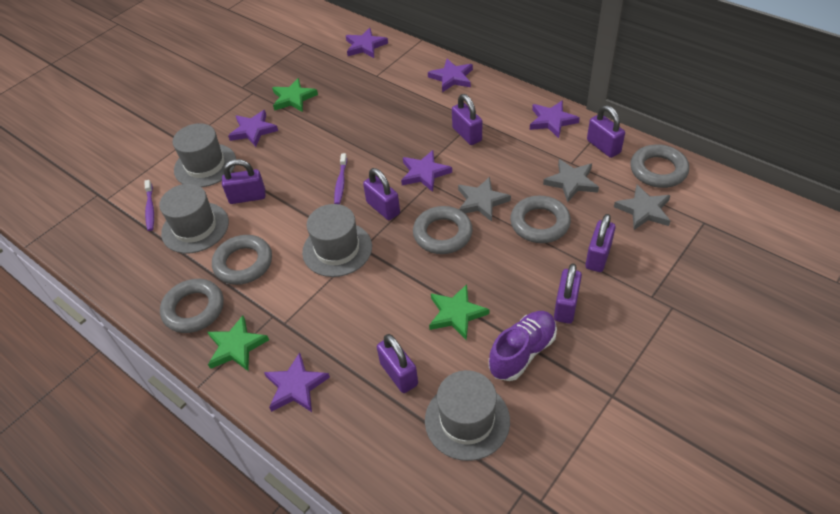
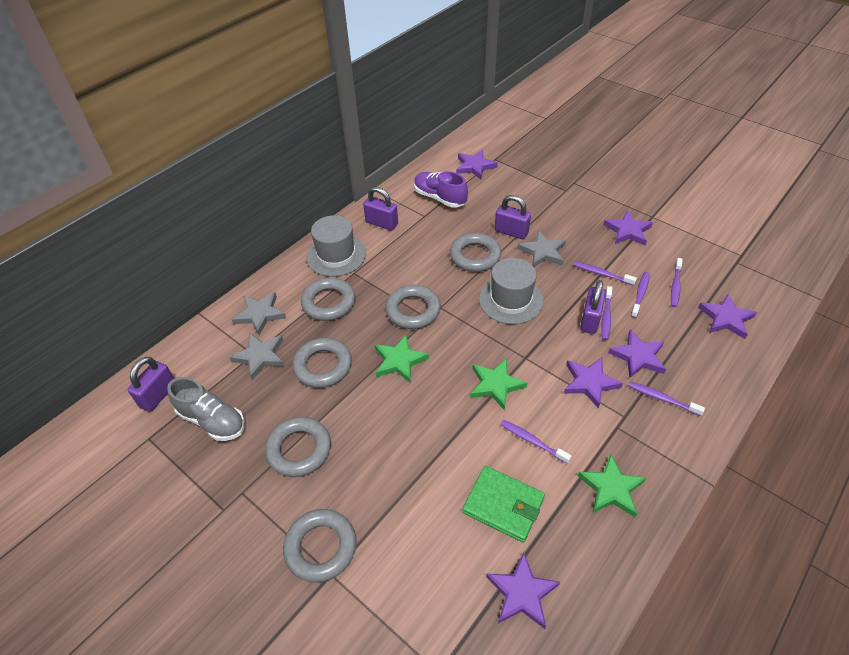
green wallet: none = 0 -> [462,466,545,543] = 1
grey hat: [159,184,229,254] [173,123,236,187] [302,204,372,277] [425,370,510,461] = 4 -> [307,215,366,277] [479,258,543,324] = 2
grey ring: [160,279,224,333] [212,235,272,285] [413,206,473,254] [510,196,571,243] [630,144,689,188] = 5 -> [265,417,331,477] [283,509,357,582] [292,338,352,388] [301,278,355,321] [385,285,441,329] [450,233,501,272] = 6
grey shoe: none = 0 -> [167,377,245,441] = 1
purple padlock: [222,159,265,204] [363,168,400,220] [377,334,418,393] [452,94,482,145] [554,263,582,324] [585,214,616,272] [587,105,625,158] = 7 -> [128,357,174,412] [363,187,398,230] [495,195,531,239] [580,280,606,334] = 4
purple toothbrush: [145,180,154,231] [334,153,347,204] = 2 -> [500,420,571,464] [574,262,637,286] [601,286,612,340] [628,381,705,416] [631,272,650,318] [671,258,683,307] = 6

